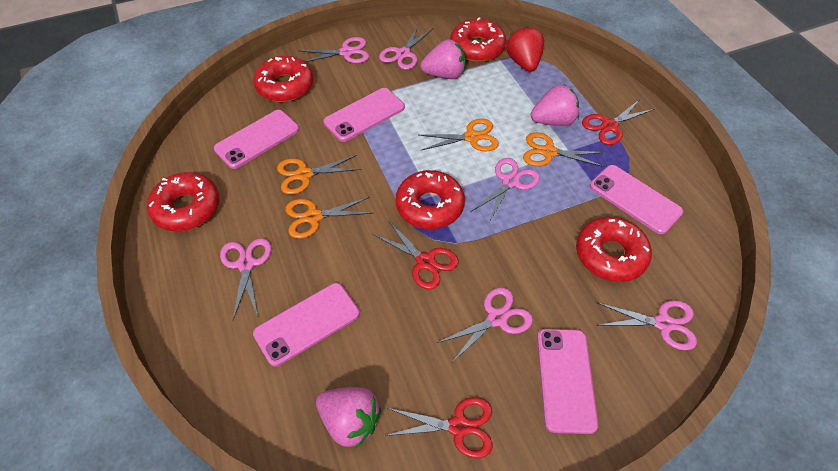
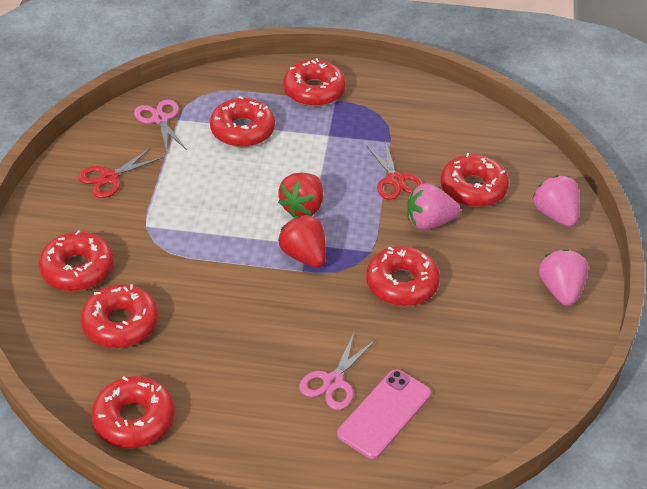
orange scissors: [277,155,361,195] [285,197,373,239] [419,119,499,152] [523,132,605,167] = 4 -> none = 0
pink phone: [214,110,299,169] [253,283,360,367] [324,88,405,142] [537,329,598,434] [590,165,683,234] = 5 -> [337,369,431,459] = 1
pink scissors: [220,238,271,320] [299,37,369,63] [379,25,433,70] [437,287,533,362] [470,158,540,222] [598,300,697,350] = 6 -> [134,99,187,152] [299,333,376,410] = 2
red donut: [147,172,219,231] [253,56,314,102] [395,170,465,229] [450,17,506,62] [576,217,652,282] = 5 -> [39,230,114,291] [80,284,158,348] [91,376,174,448] [210,96,275,147] [283,58,346,107] [366,246,440,306] [440,153,509,207] = 7
red scissors: [373,220,459,289] [384,397,493,458] [582,99,655,145] = 3 -> [78,148,163,198] [366,140,423,200] = 2
red strawberry: [506,26,544,72] = 1 -> [278,173,323,218] [278,215,326,268] = 2

